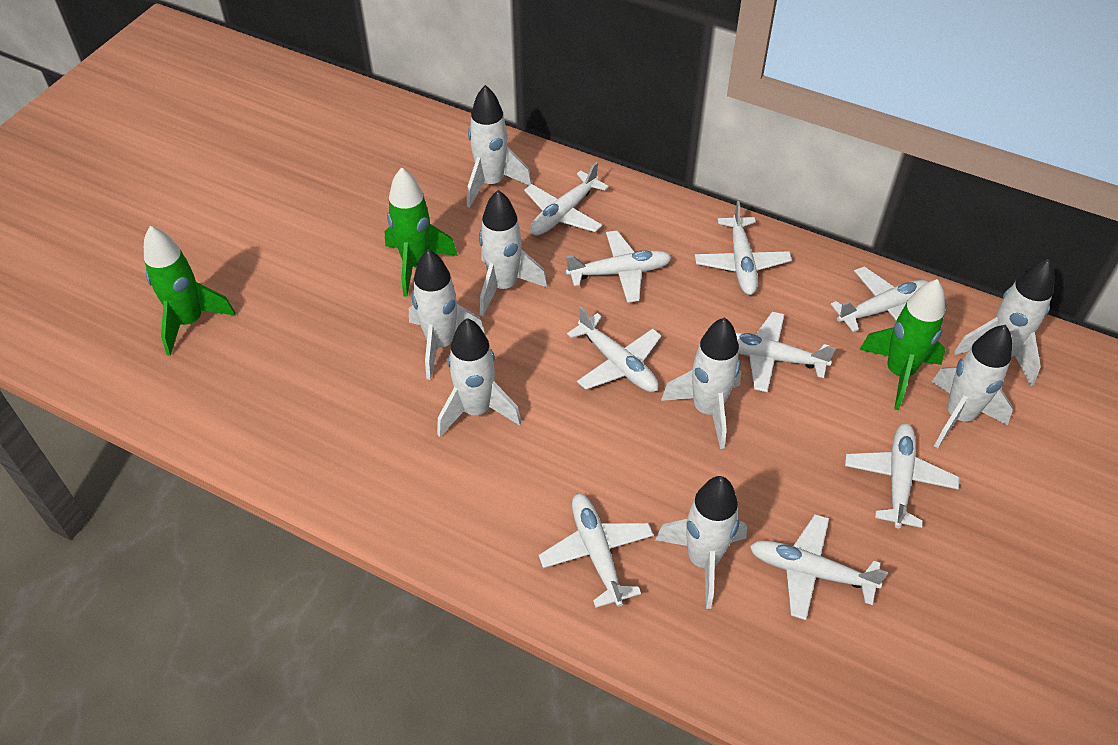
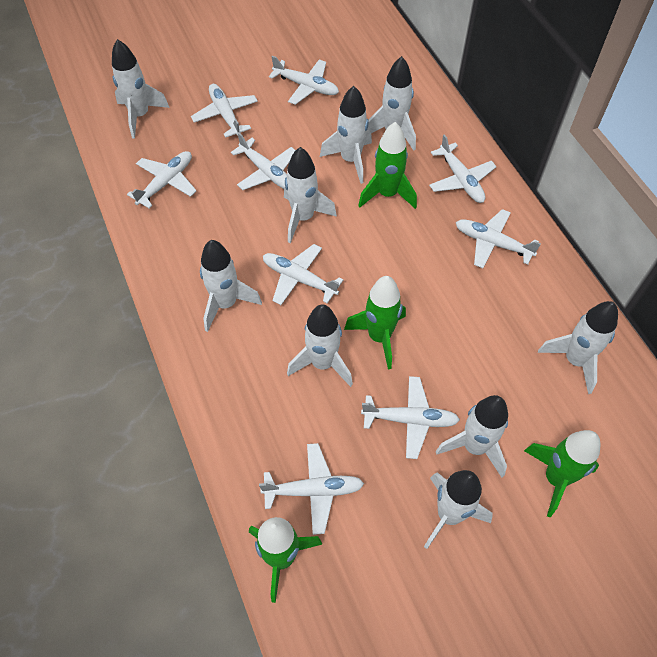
green rocket: [144,226,235,356] [385,167,458,297] [859,279,945,410] = 3 -> [249,517,322,603] [344,276,406,369] [358,122,417,209] [524,430,601,518] = 4
white rocket: [409,249,485,380] [437,318,522,437] [467,85,532,208] [479,190,547,316] [655,476,747,609] [661,317,741,449] [932,325,1013,448] [954,259,1055,386] = 8 -> [112,39,170,139] [200,240,262,332] [284,147,337,243] [287,304,353,387] [320,86,372,184] [368,56,416,151] [424,470,493,549] [436,395,508,478] [538,301,618,394] = 9

